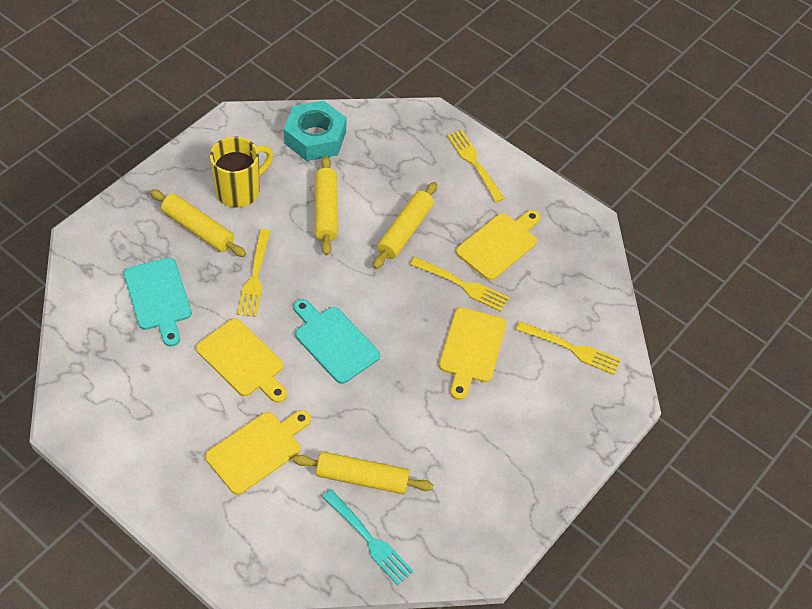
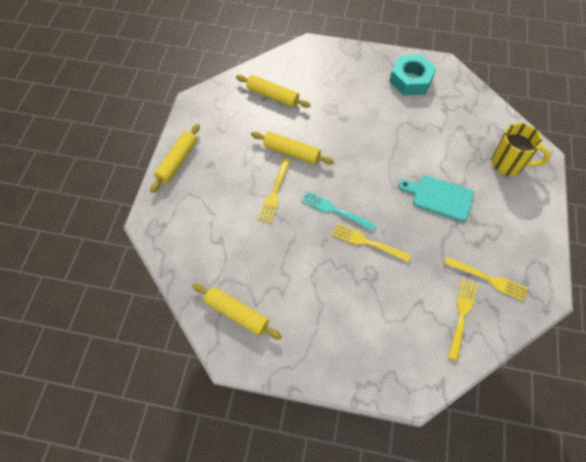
turquoise cutting board: [124,258,192,347] [294,299,380,384] = 2 -> [398,175,474,222] = 1
yellow cutting board: [196,319,287,403] [205,410,311,495] [439,307,506,400] [456,210,541,280] = 4 -> none = 0

